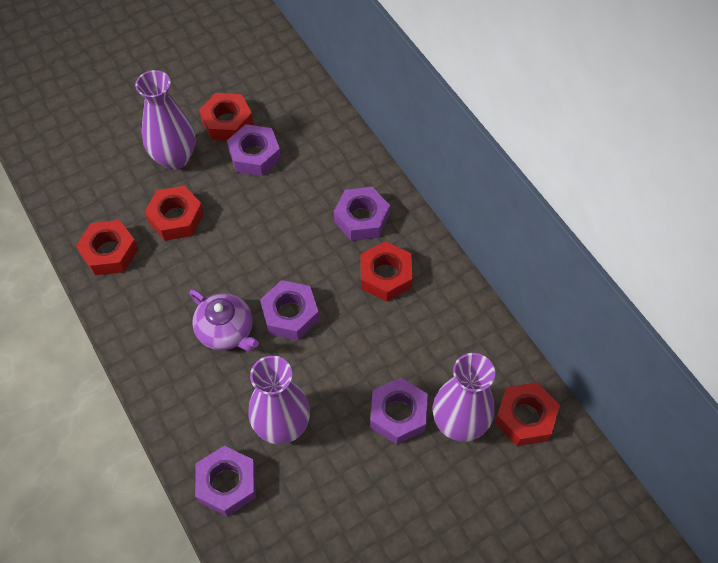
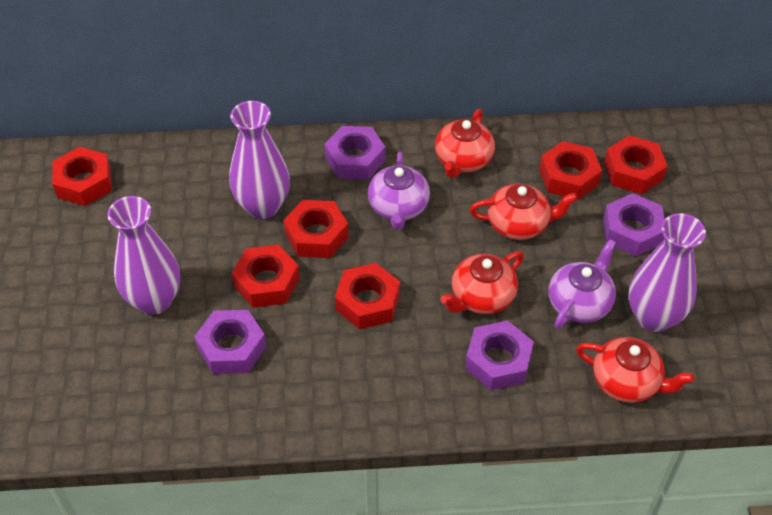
purple nut: [195,446,256,517] [227,124,281,176] [260,280,319,340] [334,187,390,241] [370,377,428,445] = 5 -> [194,310,266,374] [324,126,385,180] [465,321,534,390] [603,193,665,256] = 4
purple teapot: [190,289,259,351] = 1 -> [368,152,430,230] [549,239,616,329] = 2
red nut: [76,220,138,275] [144,186,204,241] [199,93,254,141] [361,241,413,301] [495,382,560,446] = 5 -> [52,146,112,206] [231,245,300,308] [283,200,348,258] [335,263,400,329] [539,141,602,200] [604,135,668,194] = 6
red teapot: none = 0 -> [435,109,495,178] [440,251,524,314] [469,184,577,240] [576,337,694,403] = 4

